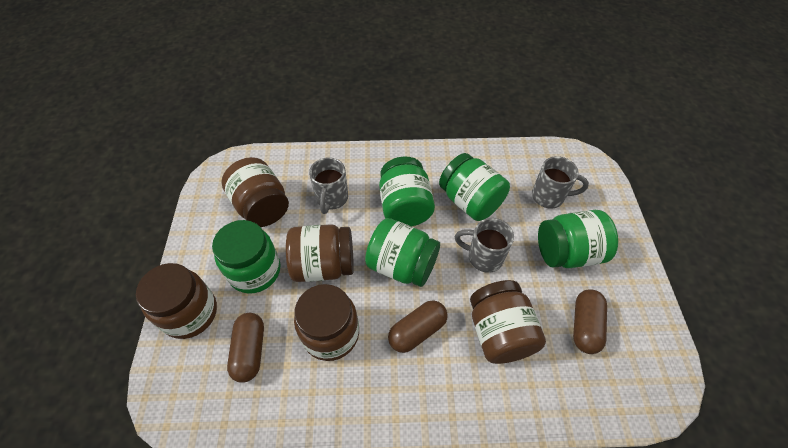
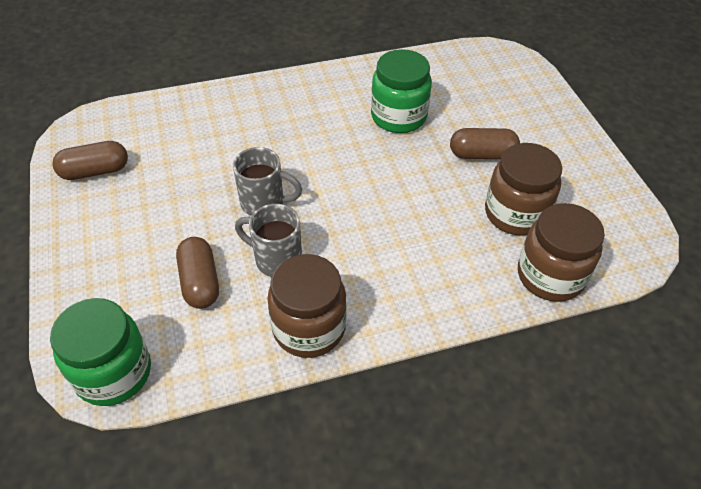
brown jar: [136,263,217,339] [221,157,289,227] [286,224,354,282] [294,284,359,361] [470,280,546,364] = 5 -> [267,254,347,358] [485,143,562,236] [518,203,605,302] = 3
green jar: [212,220,281,294] [365,218,440,287] [379,156,435,226] [439,153,510,221] [538,210,618,268] = 5 -> [50,298,151,406] [371,49,432,133] = 2
grey mug: [309,157,348,214] [455,218,514,273] [532,156,589,209] = 3 -> [233,147,302,216] [235,204,302,277] = 2

